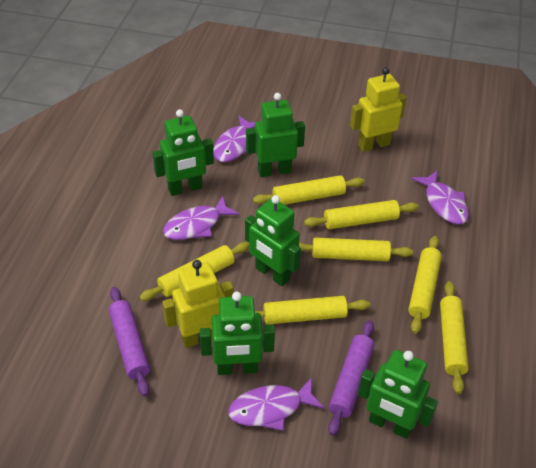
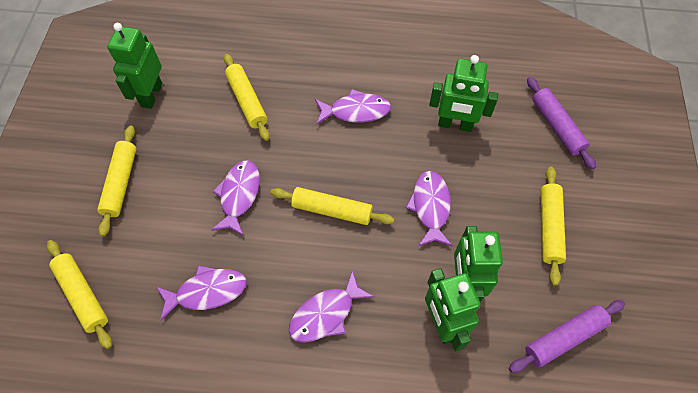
green robot: [153,109,214,196] [200,292,275,375] [245,195,301,286] [246,93,305,177] [358,350,438,439] = 5 -> [107,23,162,109] [425,268,481,351] [429,55,498,132] [454,226,503,303] = 4
purple fish: [163,196,240,240] [213,115,255,162] [228,377,325,431] [412,171,469,224] = 4 -> [157,265,247,320] [211,160,260,236] [289,270,374,343] [315,89,391,124] [405,171,452,246] = 5
yellow robot: [162,260,233,348] [350,67,406,152] = 2 -> none = 0
yellow rolling pin: [140,242,249,301] [253,175,364,205] [255,296,370,325] [299,237,413,261] [304,200,419,229] [408,236,442,334] [440,281,469,394] = 7 -> [47,240,112,349] [97,125,136,237] [224,54,270,141] [271,187,394,225] [541,166,566,286] = 5

